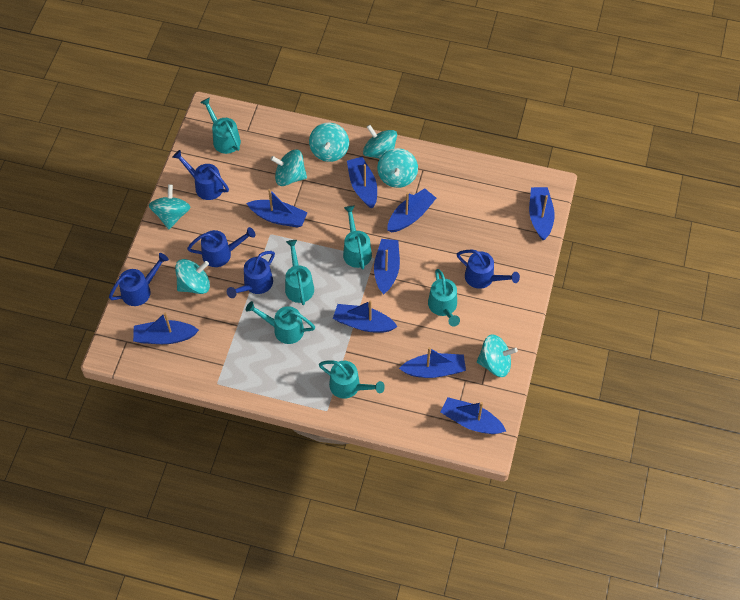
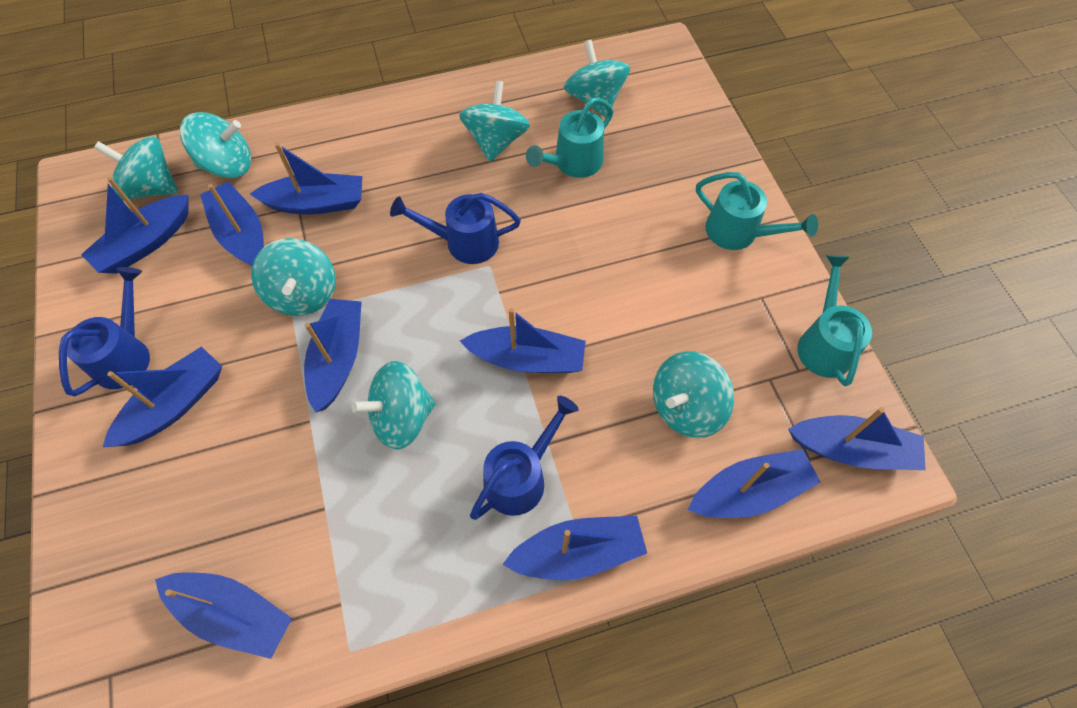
blue boat: [133,312,199,344] [247,189,308,228] [333,300,398,333] [347,157,377,209] [374,239,400,294] [387,188,436,233] [399,347,466,378] [441,397,506,434] [529,187,555,240] = 9 -> [81,177,189,274] [103,346,222,447] [155,573,292,659] [200,181,264,265] [250,143,362,215] [304,299,362,413] [460,308,586,373] [502,516,647,580] [688,449,820,518] [788,408,926,470] = 10
blue watering can: [109,253,169,306] [172,150,229,200] [187,227,255,267] [227,251,275,298] [457,250,520,289] = 5 -> [59,267,150,397] [390,193,521,264] [470,396,579,520] = 3
turquoise watering can: [200,98,241,154] [246,301,315,344] [285,240,314,305] [319,360,385,399] [343,206,372,270] [428,269,460,327] = 6 -> [526,97,614,178] [696,172,818,250] [797,255,872,386] = 3

